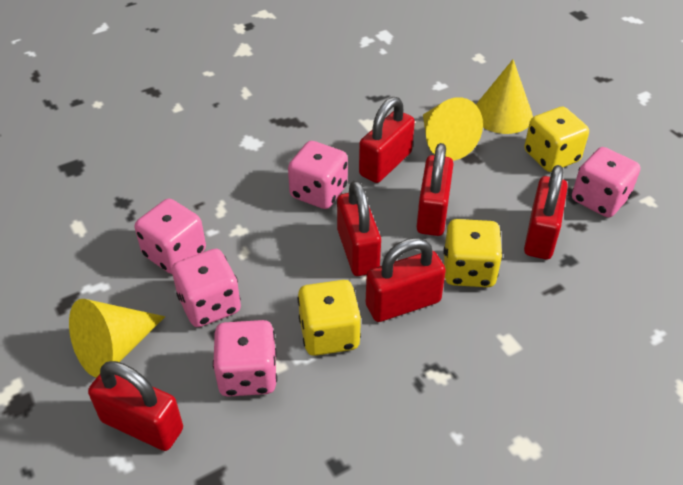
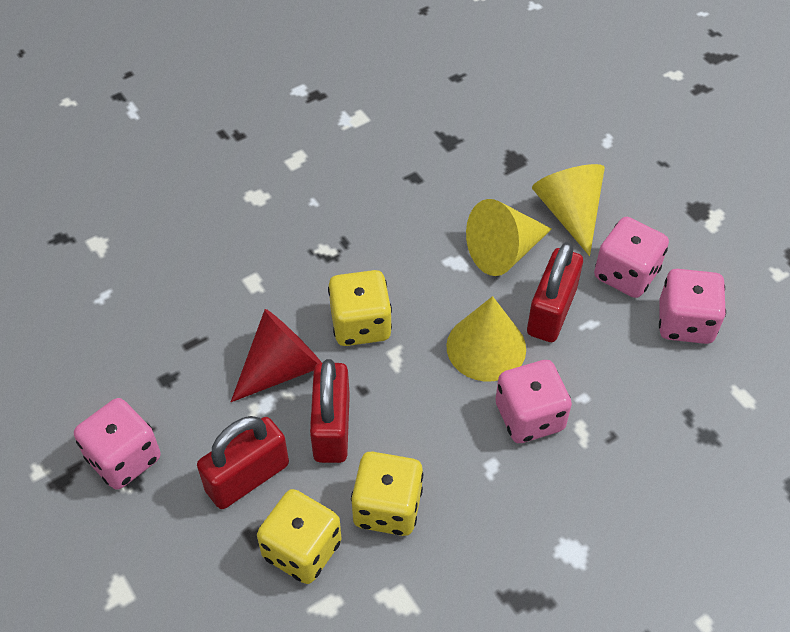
pink dice: [135,199,206,274] [172,249,241,327] [213,320,277,397] [288,141,348,209] [572,147,640,217] = 5 -> [74,398,161,490] [495,360,572,443] [594,217,669,298] [659,269,726,344] = 4
red cone: none = 0 -> [231,309,322,402] = 1
red padlock: [88,361,183,451] [337,180,381,276] [359,97,415,183] [366,238,446,322] [417,143,454,236] [524,165,568,259] = 6 -> [197,416,289,509] [310,359,350,463] [527,242,583,342] = 3

